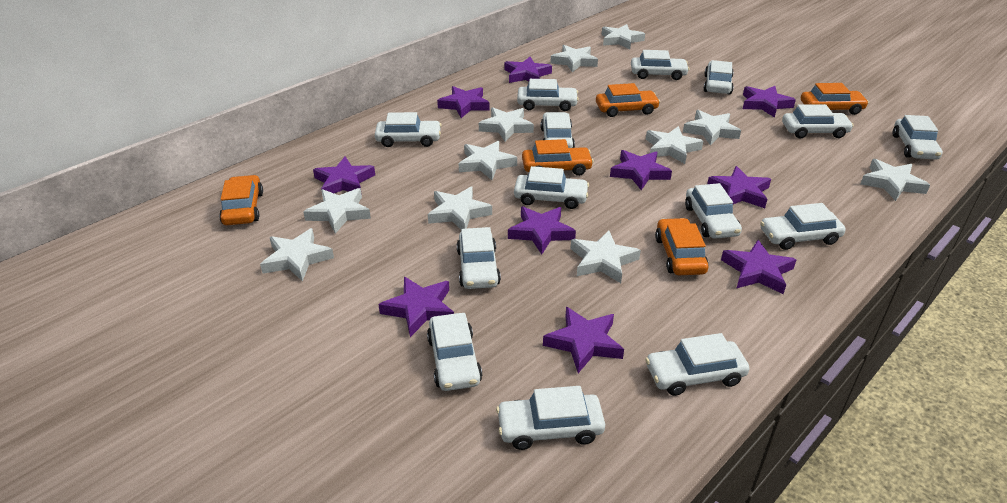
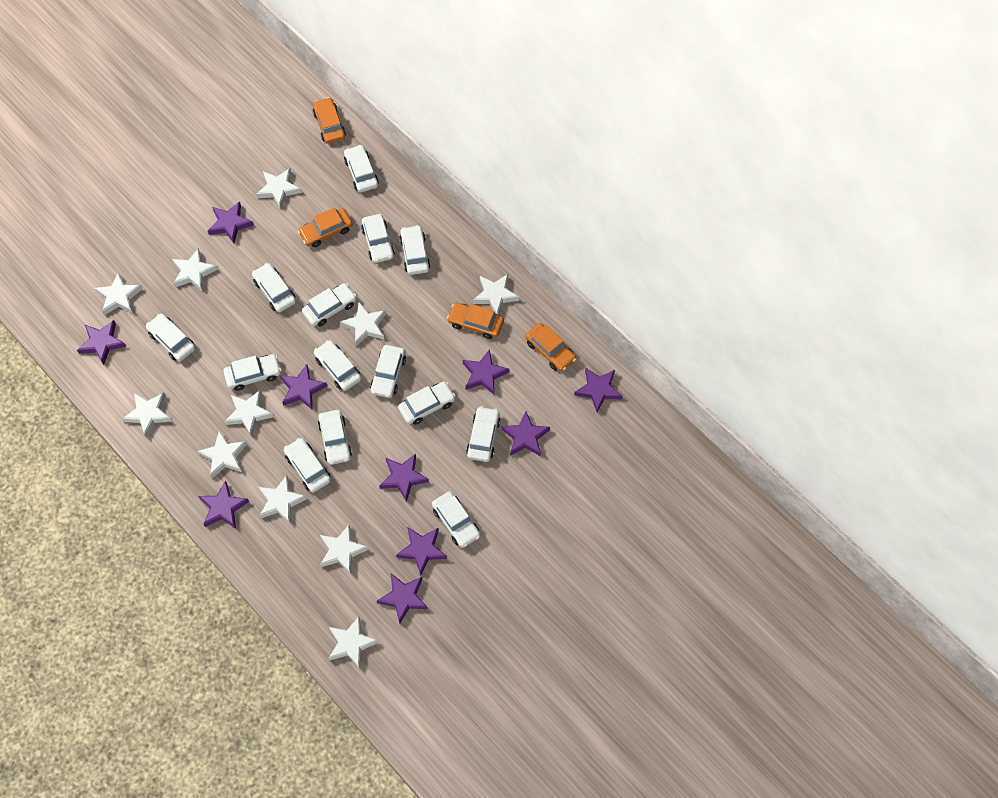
orange car: [219,175,263,225] [522,139,594,176] [596,83,660,117] [655,218,709,275] [801,83,869,115] = 5 -> [298,207,353,247] [313,97,346,144] [447,303,504,339] [525,323,576,372] = 4

